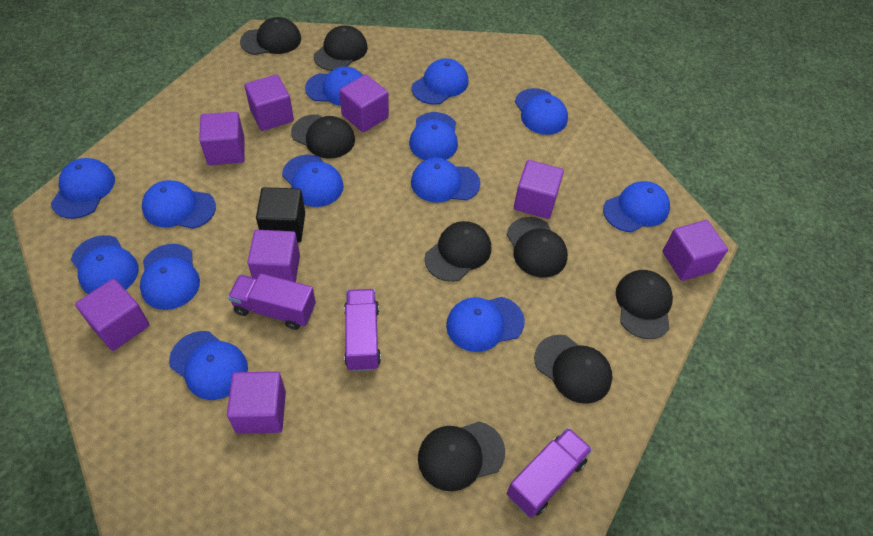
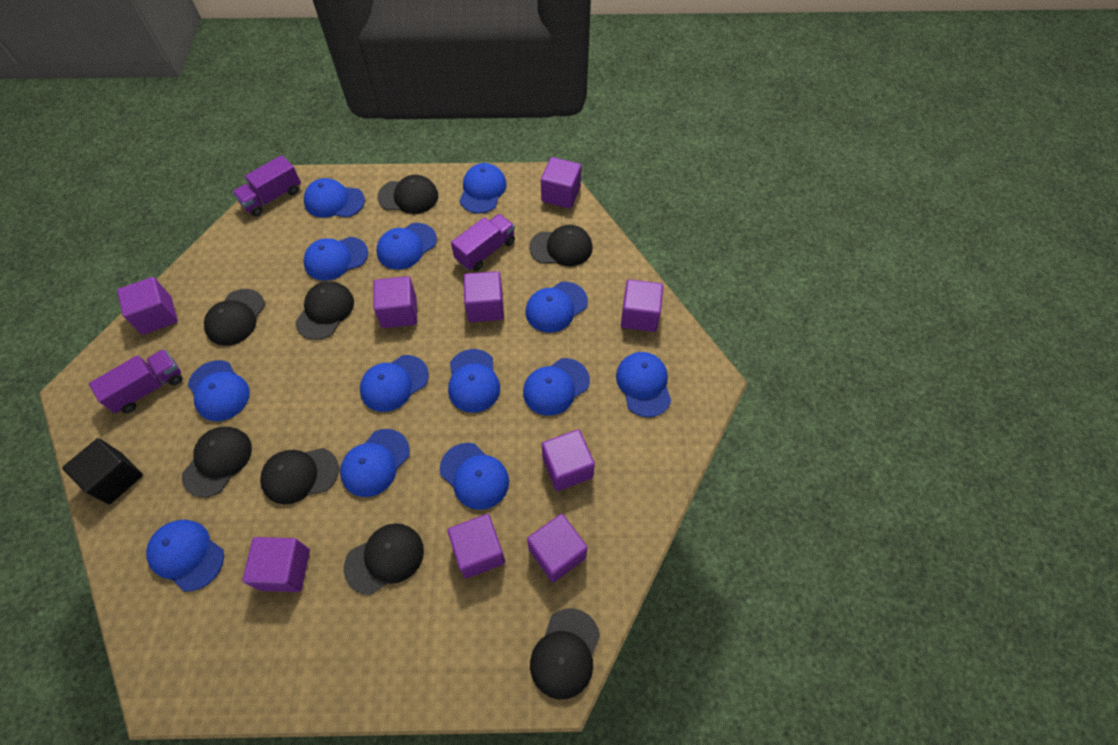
purple cube: [75,279,150,351] [199,112,245,165] [227,372,286,434] [244,74,294,131] [247,230,300,282] [339,74,389,132] [514,160,564,219] [663,220,728,281] = 8 -> [117,277,178,335] [242,537,310,592] [373,276,417,328] [447,514,505,578] [463,271,504,322] [527,514,588,583] [541,157,581,209] [542,429,595,491] [621,279,663,332] = 9

